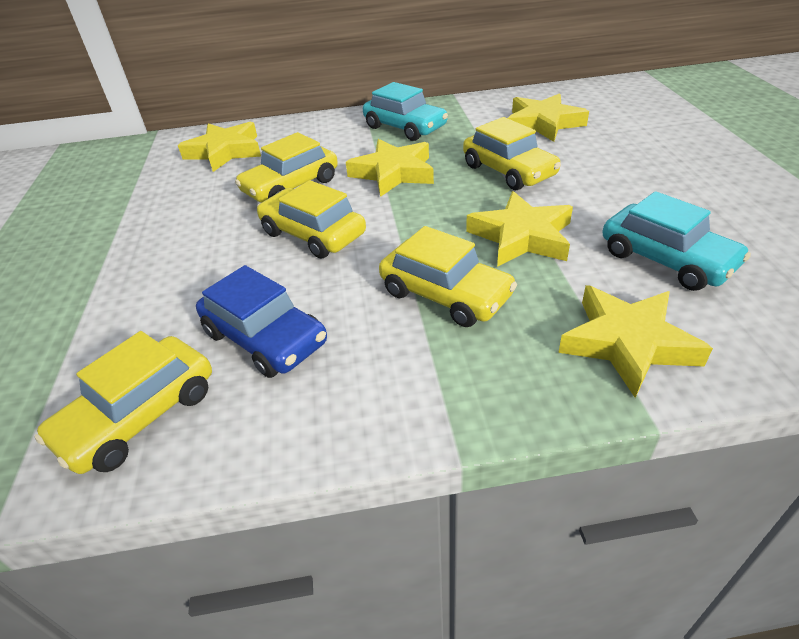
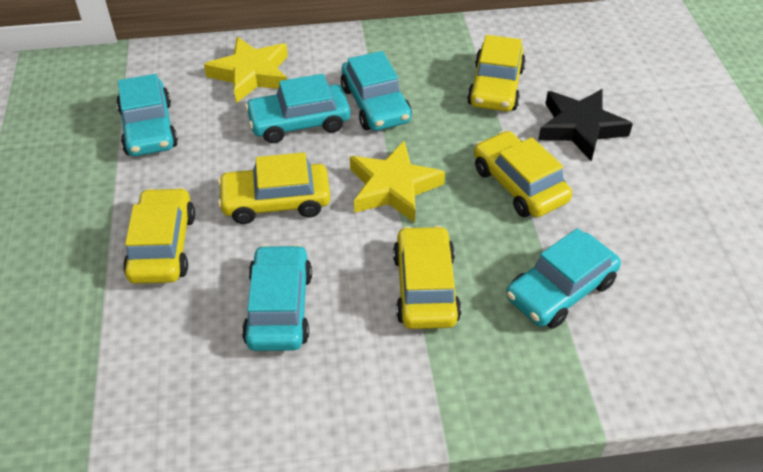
black star: none = 0 -> [538,89,633,161] = 1
blue car: [196,265,327,378] = 1 -> none = 0
turquoise car: [363,82,448,141] [602,191,751,291] = 2 -> [116,74,178,156] [242,244,312,351] [245,74,350,143] [341,51,412,131] [506,228,621,329] = 5
yellow star: [178,122,261,172] [346,139,434,197] [466,191,573,267] [508,93,589,142] [558,285,713,398] = 5 -> [204,37,288,103] [350,141,445,223] = 2

